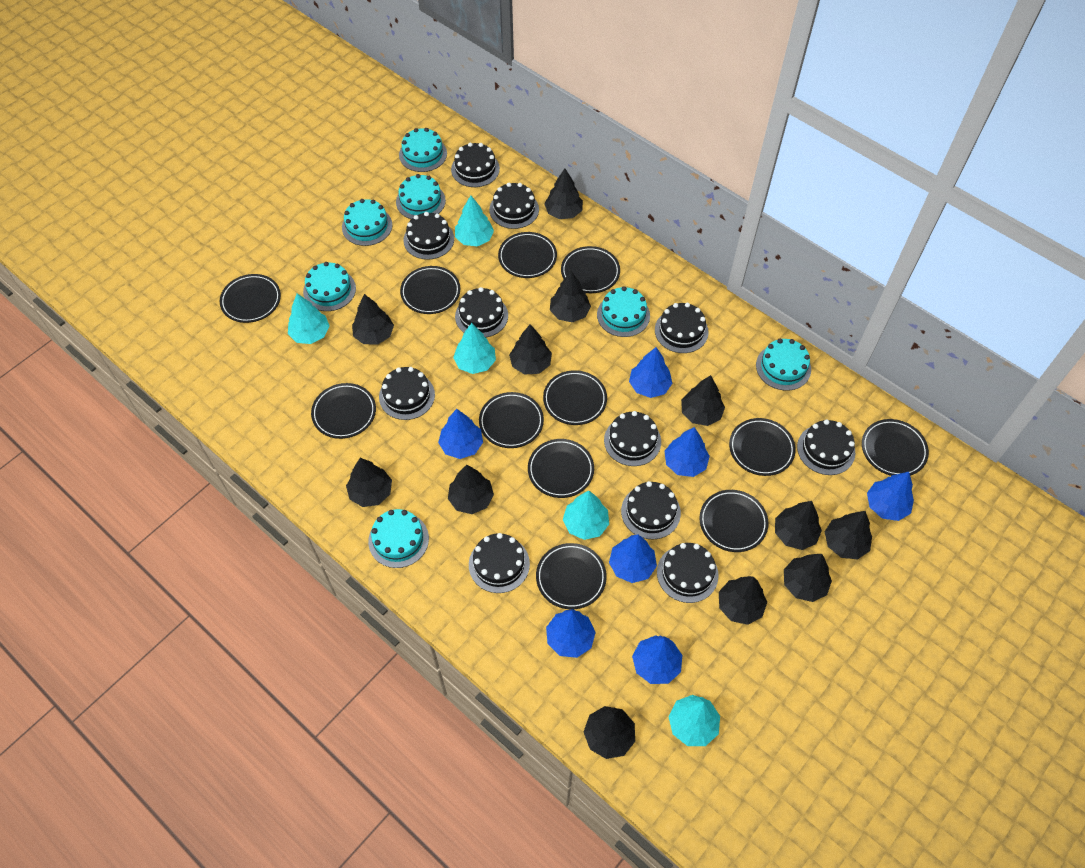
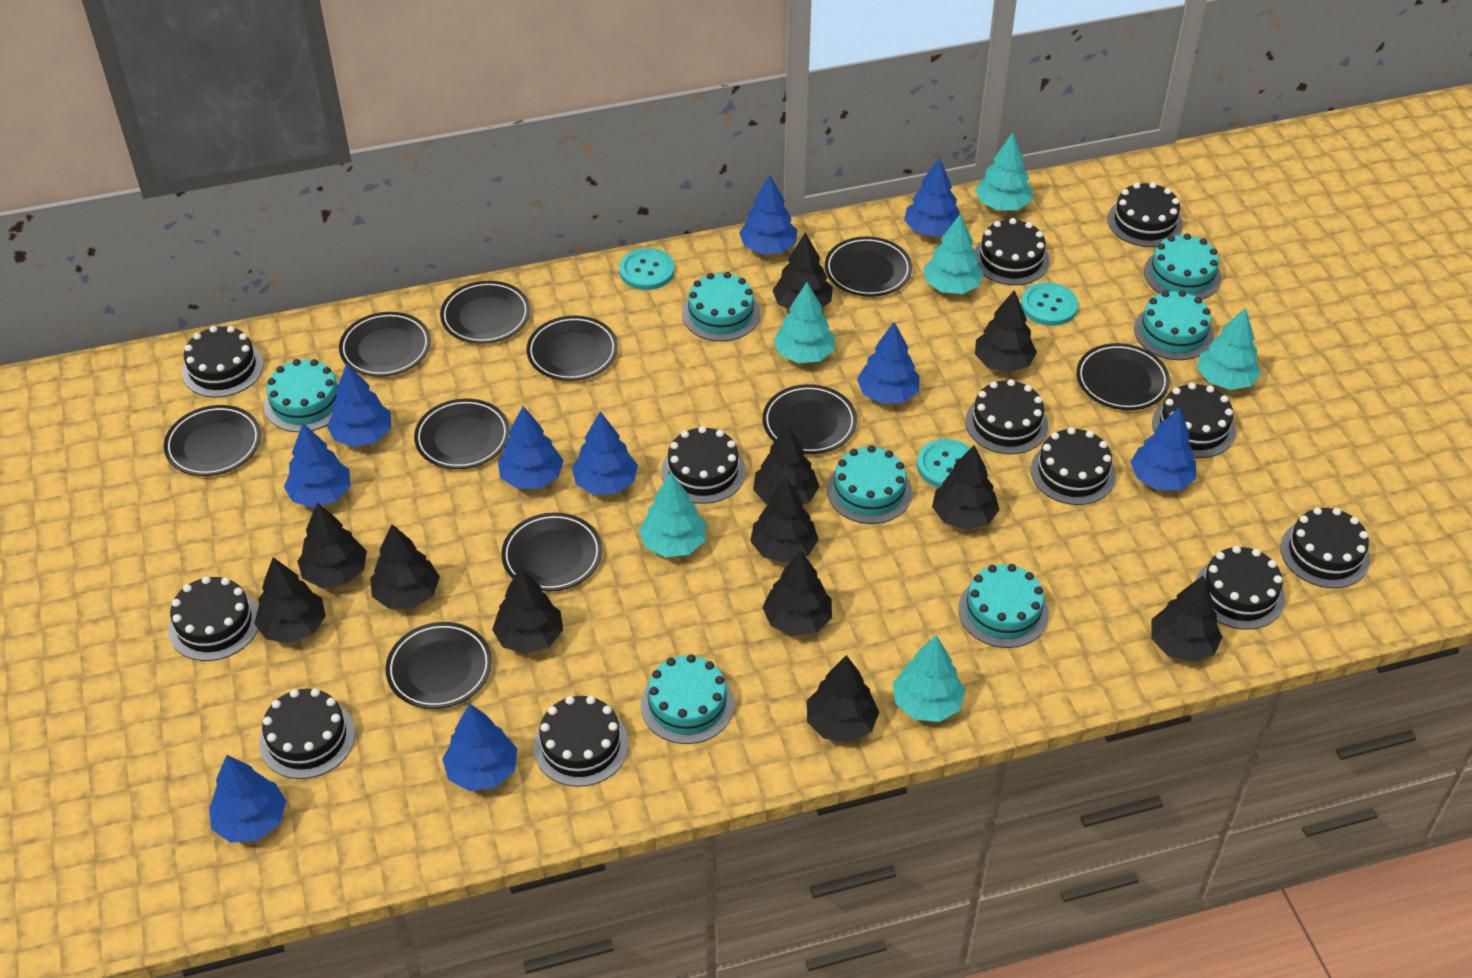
black cake: [379,367,435,420] [403,212,454,260] [451,143,500,187] [455,287,508,337] [469,533,530,593] [489,183,539,229] [604,411,661,466] [621,481,681,539] [655,303,709,353] [657,543,719,603] [797,419,855,475] = 11 -> [168,576,258,661] [182,326,264,398] [259,688,355,779] [533,696,629,787] [661,426,746,504] [965,379,1048,454] [975,218,1050,285] [1031,427,1116,505] [1108,182,1183,247] [1152,383,1236,458] [1195,546,1285,630] [1280,507,1370,588] = 12
black plate: [220,274,281,323] [311,383,376,439] [400,266,460,314] [479,392,544,448] [498,232,557,278] [528,439,594,498] [536,543,607,610] [543,370,607,425] [561,246,620,293] [699,490,768,552] [729,418,796,476] [862,419,929,476] = 12 -> [164,405,261,476] [339,312,431,377] [386,622,492,709] [414,398,510,469] [440,281,530,344] [501,513,602,591] [527,316,618,381] [763,384,857,454] [825,236,912,297] [1076,343,1170,410] = 10
blue tree: [438,409,483,459] [546,609,596,658] [609,534,657,583] [629,347,672,398] [632,635,682,684] [664,427,710,477] [867,472,914,521] = 7 -> [209,755,286,843] [284,423,350,508] [327,363,391,447] [442,704,517,791] [498,406,564,489] [572,411,638,495] [739,175,797,254] [857,322,920,404] [904,157,960,237] [1130,407,1196,490] = 10
turquoise button: none = 0 -> [619,248,675,290] [917,439,970,487] [1021,282,1078,326] = 3
turquoise tree: [288,293,330,344] [453,323,496,374] [455,195,494,246] [563,491,609,540] [668,695,720,746] = 5 -> [639,473,706,557] [773,282,834,363] [893,635,966,722] [924,214,983,294] [975,133,1032,211] [1197,307,1261,390] = 6

